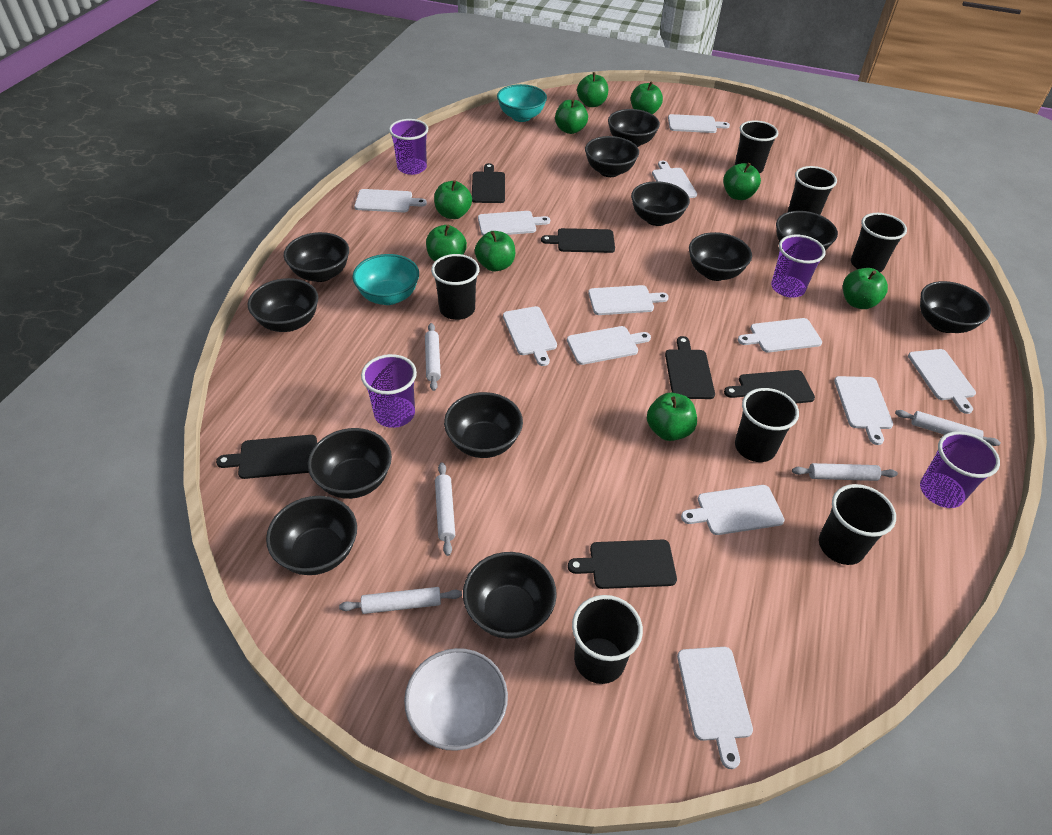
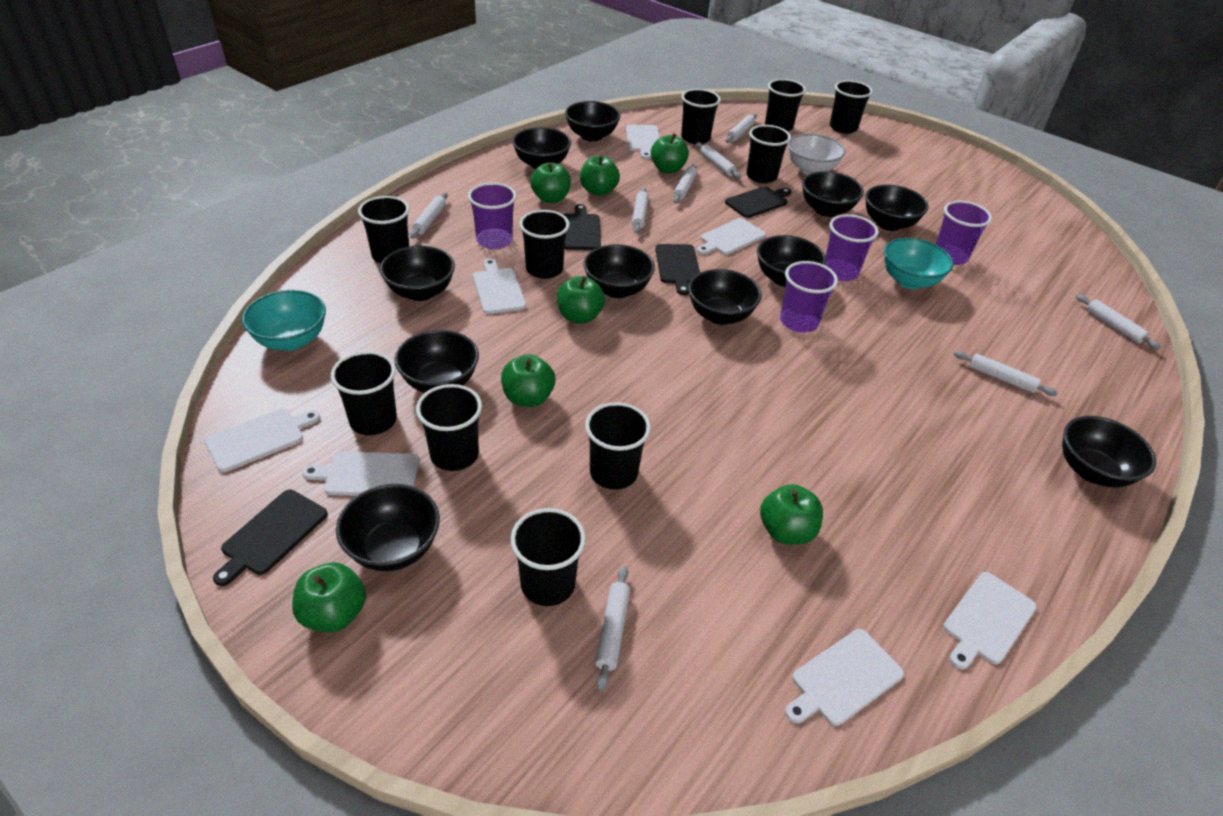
black bowl: [248,278,318,332] [266,496,357,575] [284,232,349,282] [308,428,392,499] [444,392,523,458] [463,552,557,639] [585,136,639,177] [608,109,660,147] [631,181,690,226] [689,232,752,281] [776,211,838,250] [920,281,991,333] = 12 -> [336,484,440,571] [380,245,455,301] [394,330,479,393] [512,127,571,169] [565,101,621,142] [583,244,655,298] [688,269,762,325] [757,235,826,287] [802,171,864,217] [865,185,929,231] [1062,416,1156,488] = 11
black cup: [431,254,479,320] [572,595,643,684] [735,120,778,173] [735,388,799,462] [788,166,837,215] [819,484,896,565] [851,213,907,272] = 7 -> [331,351,397,435] [358,196,409,263] [416,384,482,471] [510,508,586,606] [519,210,570,279] [585,402,651,490] [681,89,721,144] [746,125,791,183] [765,79,806,131] [830,80,873,134] = 10
black cutting board: [216,435,317,479] [472,163,505,203] [541,228,615,253] [568,540,677,589] [665,336,715,399] [724,370,815,403] = 6 -> [213,490,328,586] [563,204,601,250] [655,244,700,295] [725,186,792,218] = 4
green apple: [426,225,467,262] [434,180,472,219] [475,231,515,272] [555,99,588,134] [577,72,608,107] [631,81,663,114] [647,393,697,441] [723,163,761,200] [843,268,888,309] = 9 -> [292,563,366,632] [501,354,555,407] [530,162,571,203] [557,276,605,324] [580,155,620,196] [651,133,689,173] [760,484,823,545] = 7
white cutting board: [354,189,427,212] [478,211,550,236] [503,306,557,366] [567,326,651,365] [588,285,669,315] [652,161,697,198] [668,114,730,133] [677,647,753,769] [681,485,785,535] [738,318,822,353] [834,376,893,445] [908,349,976,414] = 12 -> [205,409,320,472] [302,452,419,496] [473,259,526,314] [626,124,660,159] [697,218,766,255] [785,629,904,726] [943,572,1037,670] = 7
white rolling pin: [339,587,462,614] [425,323,441,391] [435,462,455,556] [792,463,898,481] [895,410,1001,446] = 5 -> [410,192,448,239] [595,566,630,691] [632,187,649,234] [673,164,697,203] [696,142,741,179] [725,114,757,143] [954,351,1058,396] [1076,294,1161,349] = 8

